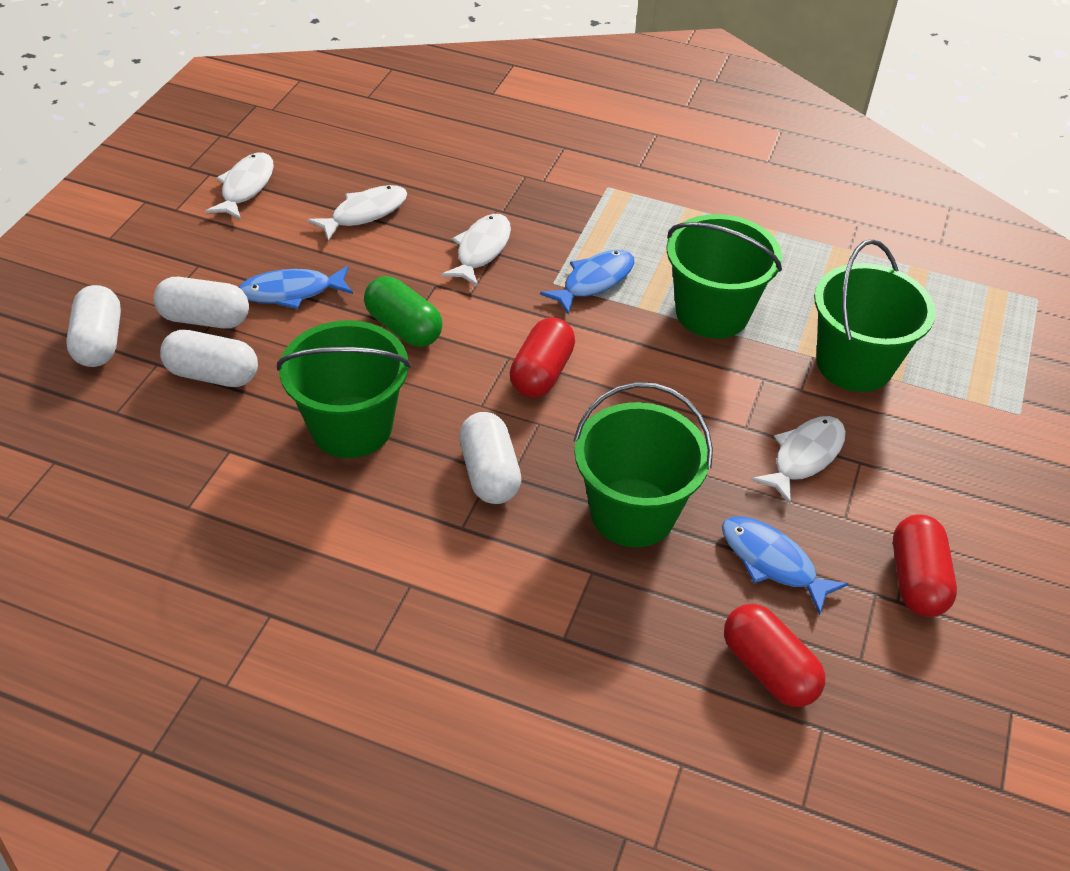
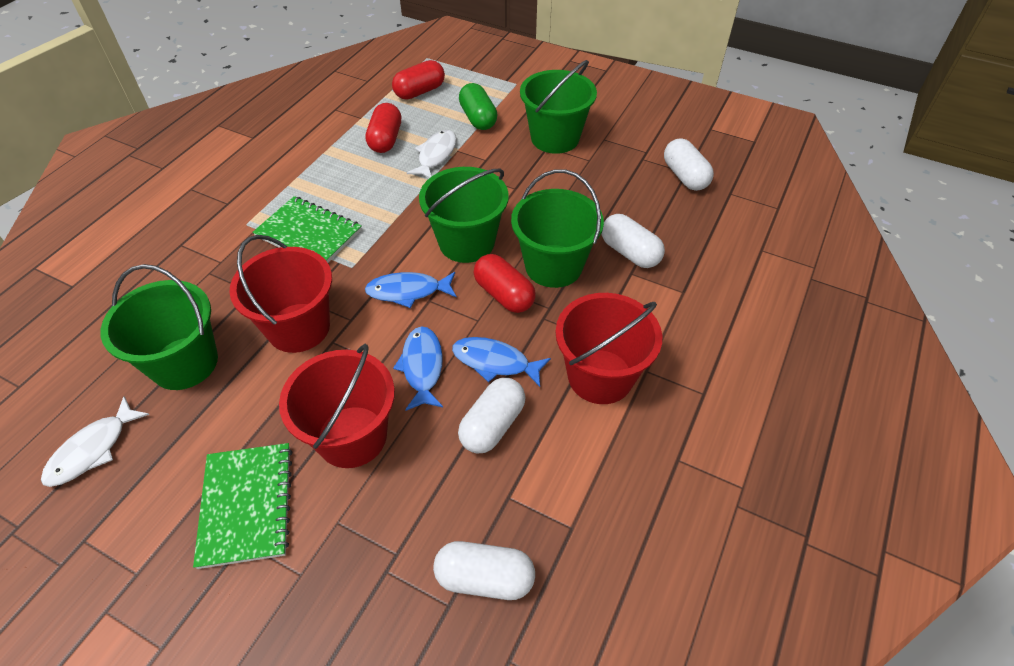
green notebook: none = 0 -> [193,443,292,569] [253,196,362,263] = 2
red bucket: none = 0 -> [229,235,332,353] [279,344,395,468] [556,293,662,404] = 3
white fish: [205,153,274,220] [307,185,407,241] [441,214,511,287] [751,416,846,504] = 4 -> [41,396,149,487] [407,130,456,178] = 2

